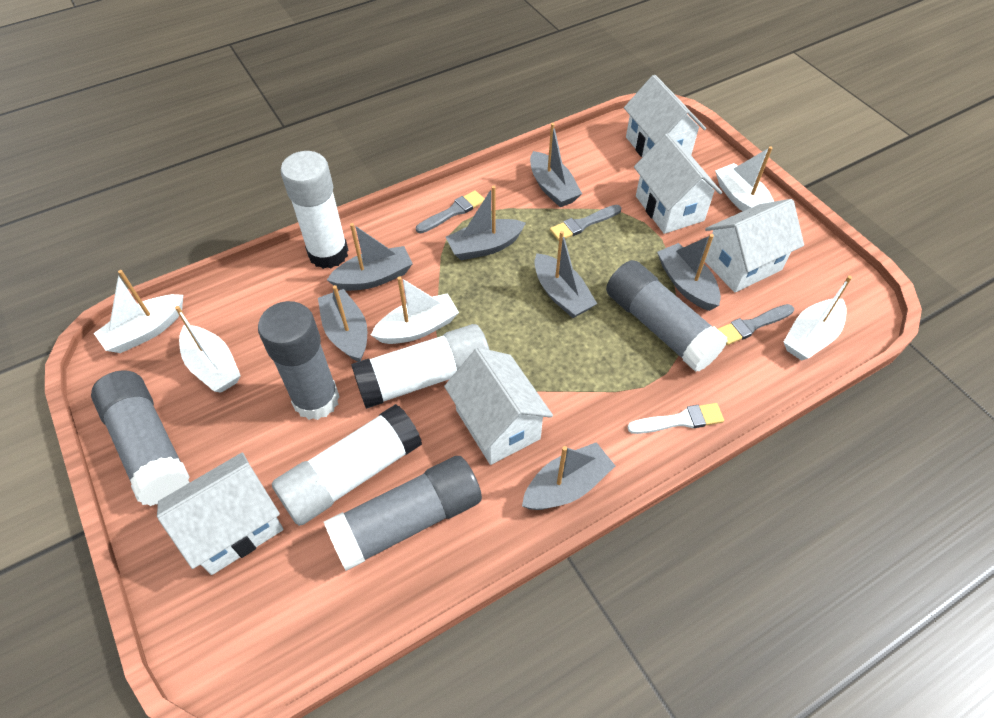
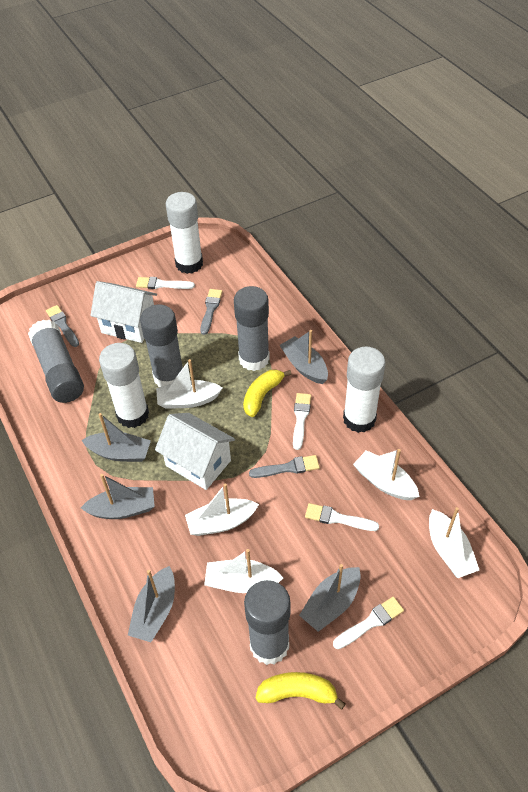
grey boat: [318,285,367,362] [327,223,413,291] [446,186,526,260] [522,442,615,510] [530,123,582,207] [534,231,597,318] [657,234,721,311] = 7 -> [81,474,155,519] [82,413,151,462] [128,566,175,642] [280,330,328,384] [299,564,361,632] = 5
white brush: [627,403,724,434] = 1 -> [136,277,195,289] [293,393,311,450] [305,503,379,531] [333,596,404,649] = 4
white house: [157,453,284,575] [444,348,553,465] [624,75,706,157] [634,133,722,234] [705,199,804,293] = 5 -> [90,281,157,343] [155,413,235,490] = 2
yellow banana: none = 0 -> [243,369,291,417] [255,672,346,710] = 2

